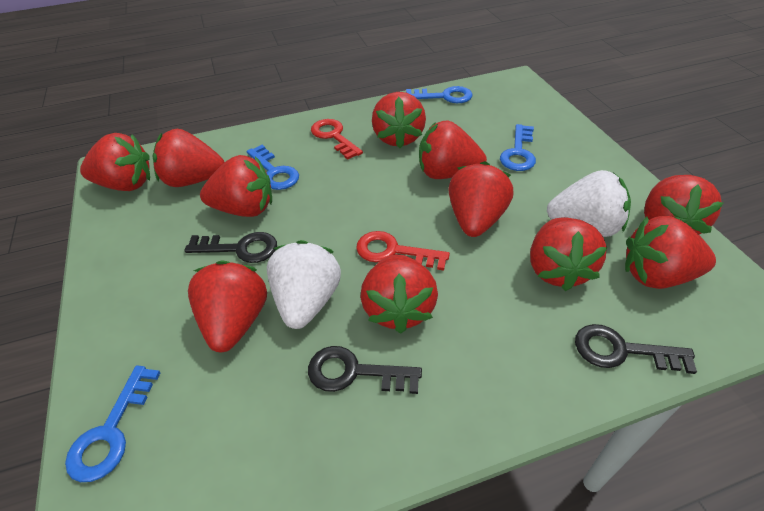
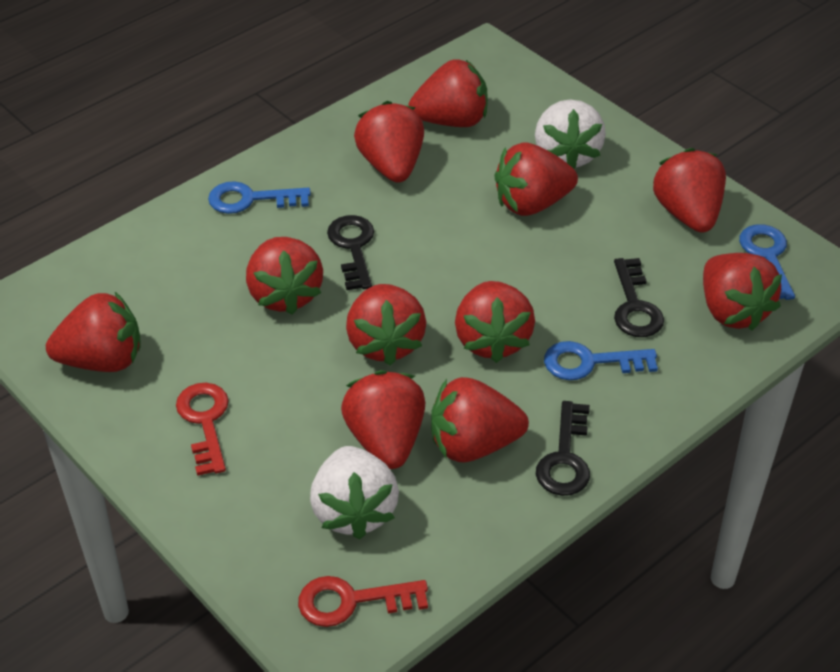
blue key: [65,365,161,482] [247,145,299,190] [406,86,472,103] [500,124,536,171] = 4 -> [208,181,311,214] [544,341,658,380] [739,224,795,300] = 3

